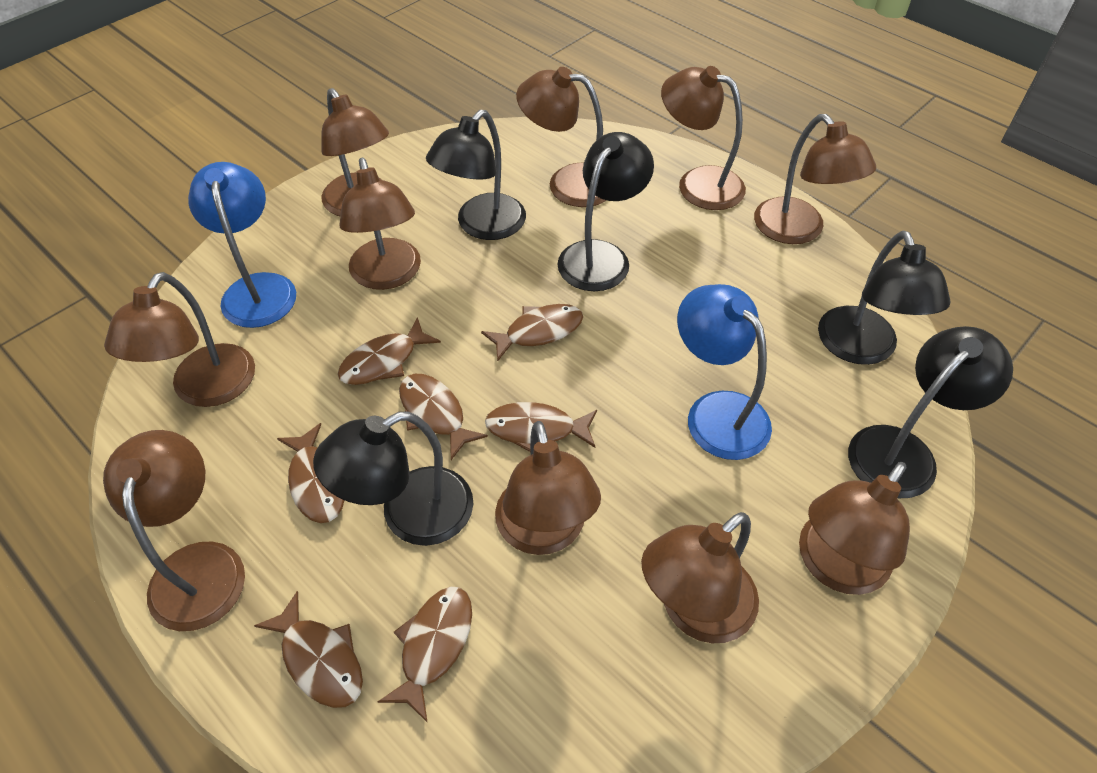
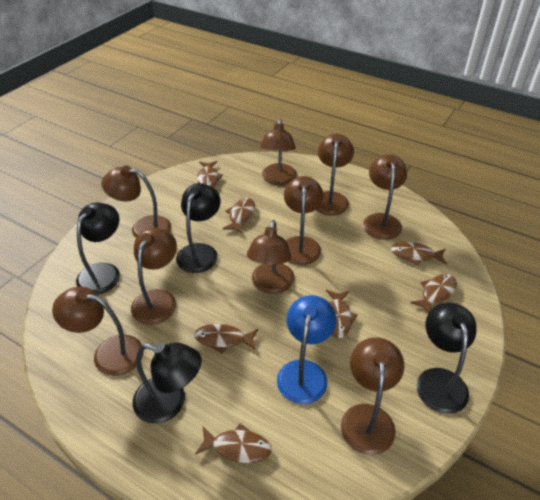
black lamp: [313,411,473,546] [426,110,526,240] [557,132,654,291] [818,230,951,365] [848,326,1013,498] = 5 -> [76,202,120,295] [132,343,202,424] [176,183,221,273] [416,302,477,414] = 4
blue lamp: [188,162,296,328] [677,284,772,460] = 2 -> [277,295,337,404] = 1
brown lamp: [103,430,245,631] [104,272,255,407] [321,88,389,216] [339,158,421,290] [495,421,601,555] [516,67,607,207] [641,512,759,643] [661,66,746,210] [754,114,876,244] [799,462,910,595] = 10 -> [52,287,143,376] [101,166,171,238] [131,228,177,325] [247,220,294,294] [260,119,297,185] [284,176,323,265] [316,134,354,216] [341,337,404,455] [363,154,407,240] = 9

